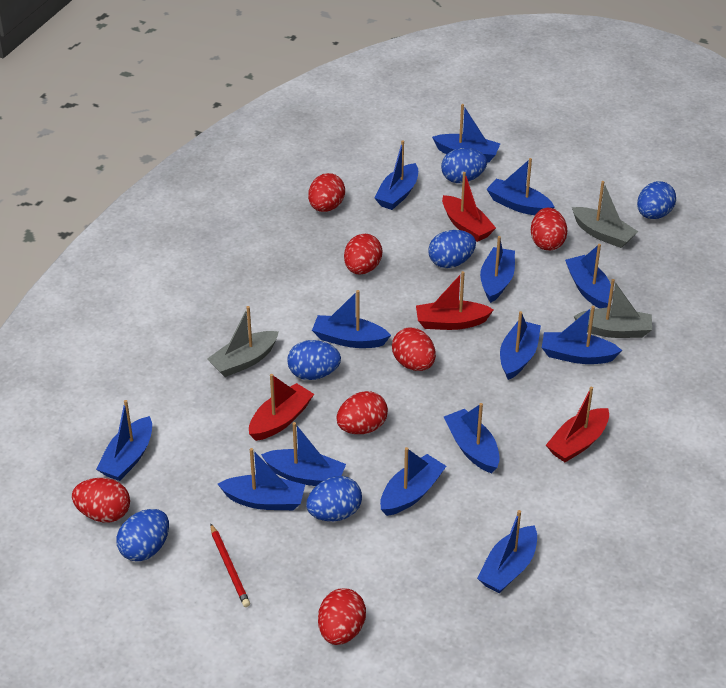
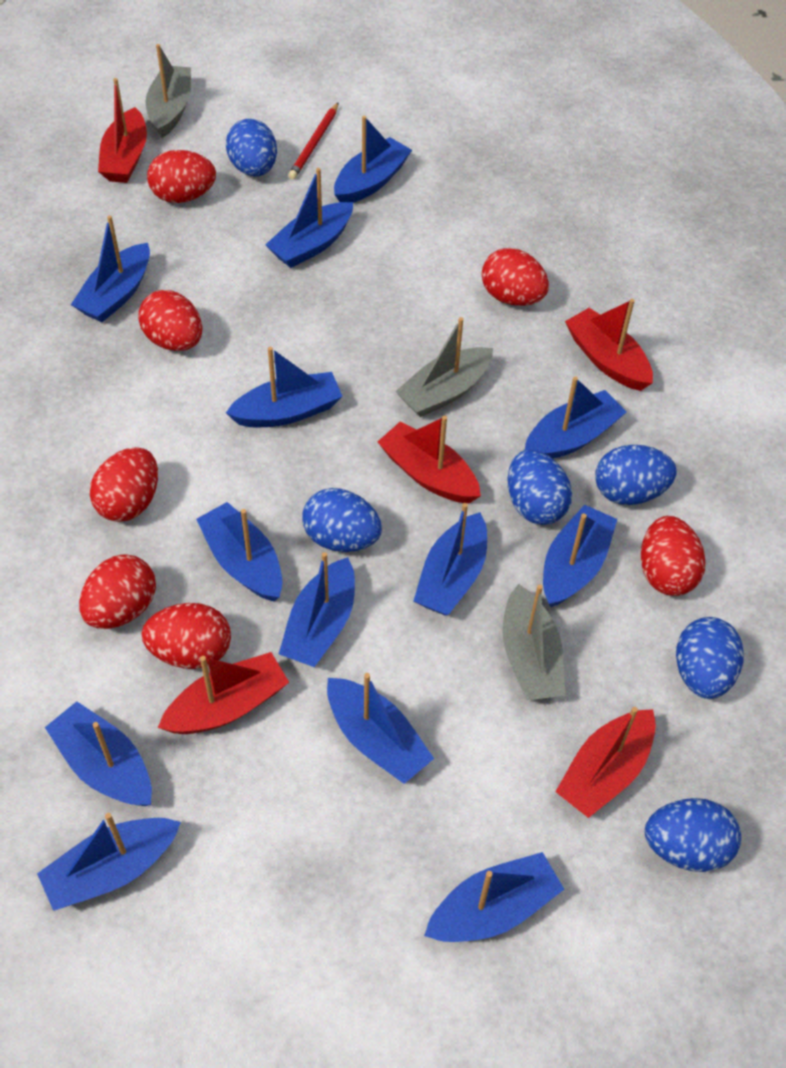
blue boat: [96,400,152,481] [218,448,305,510] [261,422,346,486] [312,290,391,348] [374,140,418,210] [380,447,446,516] [432,104,500,162] [444,403,500,473] [477,510,537,593] [480,236,515,303] [486,158,555,215] [500,311,541,380] [542,306,622,364] [565,244,611,308] = 14 -> [37,813,181,911] [45,701,152,806] [71,216,150,322] [196,502,282,601] [226,347,343,427] [265,168,353,268] [279,552,355,667] [327,673,434,784] [334,116,412,203] [414,503,487,615] [424,852,564,942] [525,376,627,459] [543,504,617,607] = 13
red boat: [249,374,314,441] [416,271,494,330] [442,172,496,242] [546,386,609,462] = 4 -> [98,78,147,183] [158,652,289,734] [378,416,481,503] [555,707,656,818] [565,299,653,391] = 5

